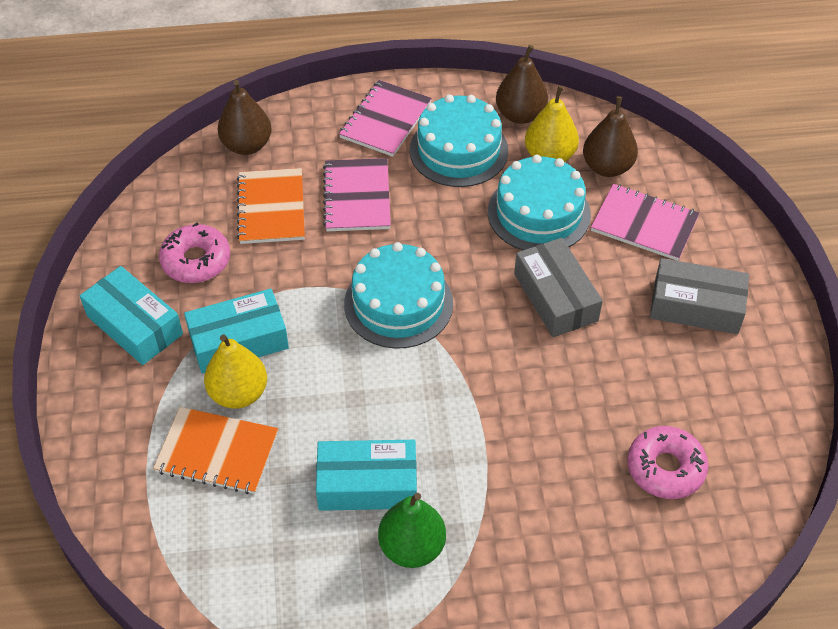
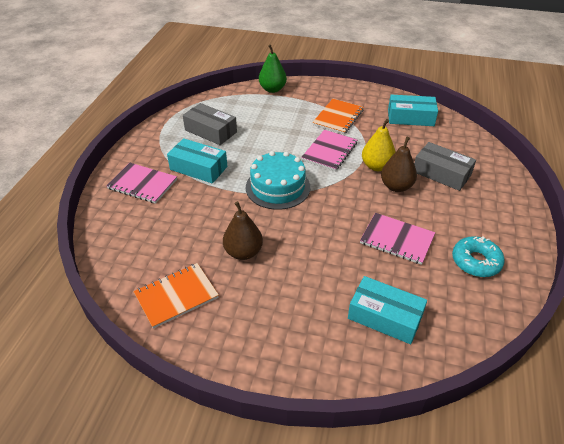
brown pear: [218,80,272,155] [496,45,548,124] [583,96,638,177] = 3 -> [223,201,263,260] [381,137,417,192] = 2
pink donut: [159,223,230,283] [627,426,709,499] = 2 -> none = 0
turquoise cake: [344,242,453,349] [409,94,508,187] [488,155,591,250] = 3 -> [246,151,310,210] = 1
turquoise donut: none = 0 -> [452,236,505,277] = 1
yellow pear: [204,335,267,409] [525,86,579,162] = 2 -> [362,119,396,171] = 1

